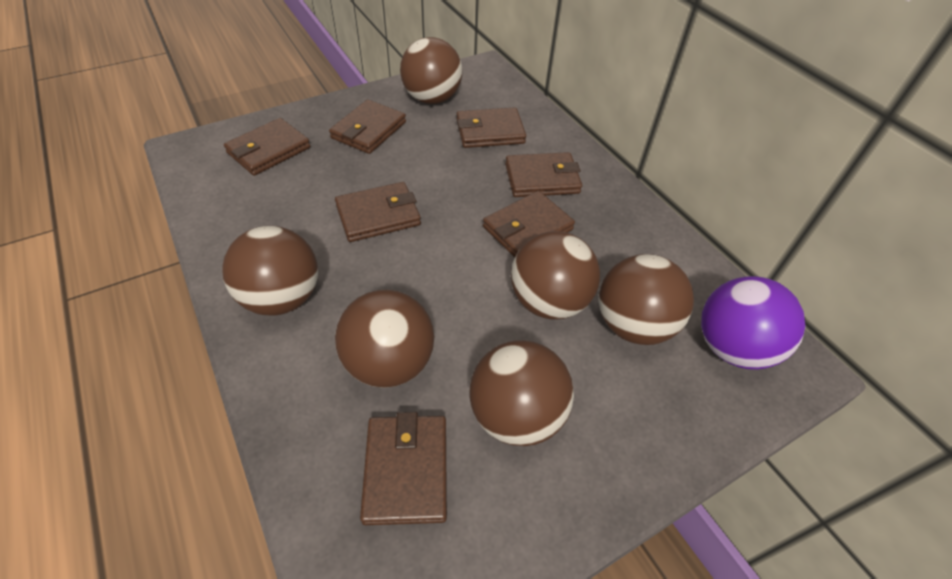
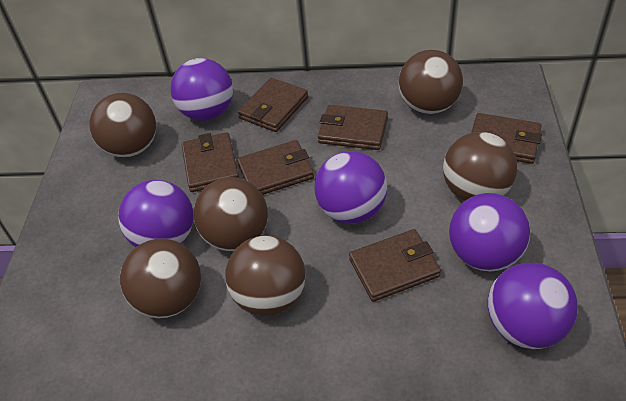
brown wallet: [224,118,310,176] [329,99,406,154] [335,182,421,242] [360,412,447,525] [457,107,526,148] [483,191,575,257] [505,152,582,197] = 7 -> [182,132,239,192] [237,140,314,195] [238,78,308,132] [318,105,388,150] [349,229,441,302] [471,113,542,164] = 6
purple ball: [701,276,806,370] = 1 -> [118,180,194,247] [170,58,233,121] [314,151,387,224] [449,193,530,271] [488,263,578,349] = 5

